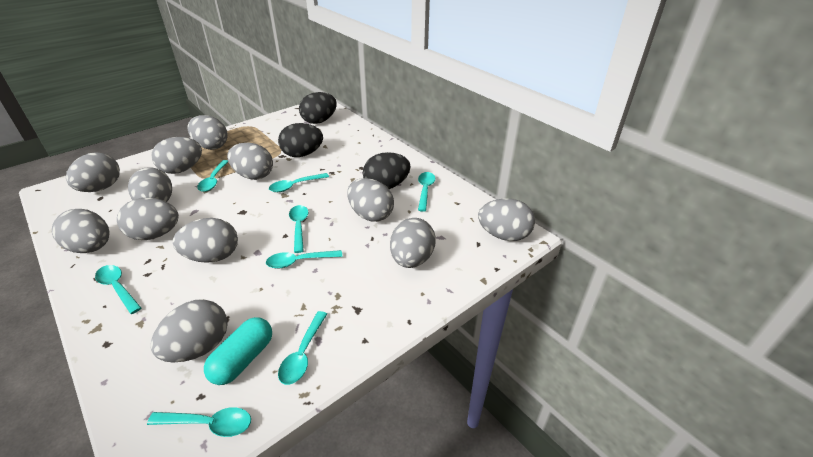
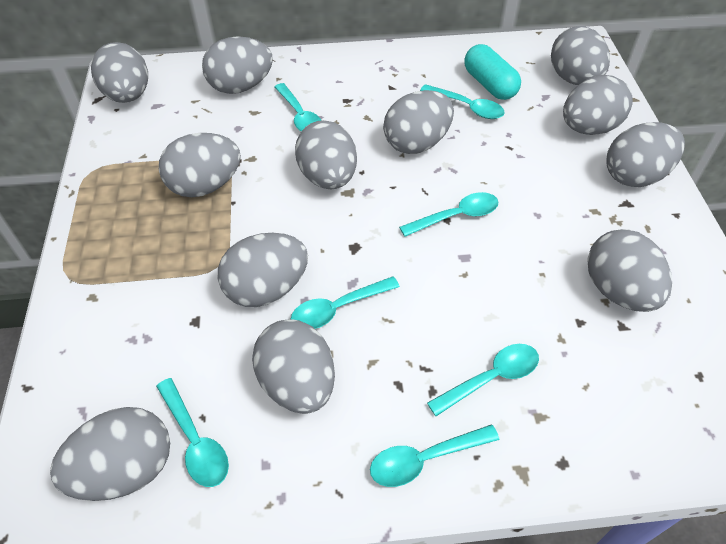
black egg: [278,123,323,157] [299,92,337,124] [363,152,411,189] = 3 -> none = 0
turquoise spoon: [95,265,141,314] [147,407,251,437] [197,160,228,192] [266,250,342,269] [269,173,329,192] [278,311,327,385] [289,205,309,253] [418,172,436,212] = 8 -> [156,378,229,487] [274,83,322,131] [291,276,400,329] [370,424,499,487] [399,192,498,237] [420,84,505,119] [427,344,539,416] = 7

